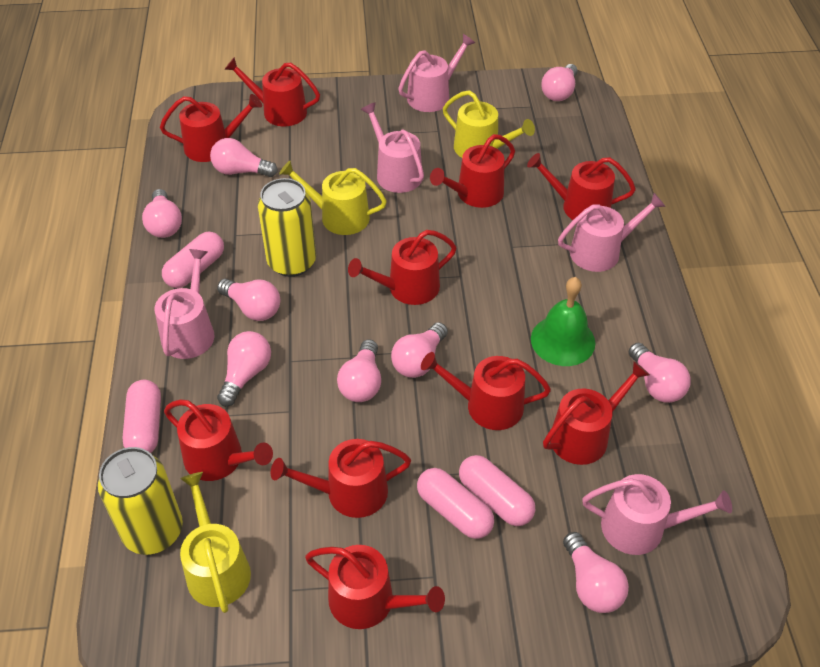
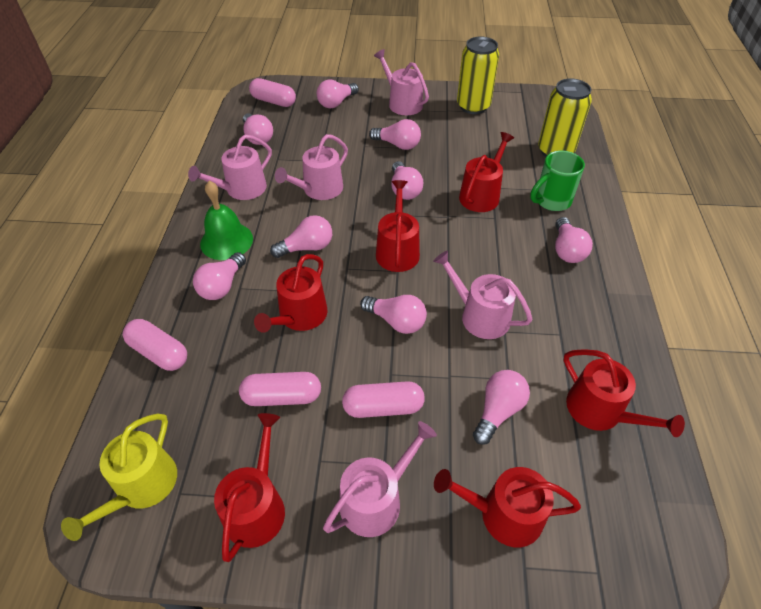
green mug: none = 0 -> [530,151,585,211] = 1
red watering can: [160,94,262,162] [164,399,273,481] [224,57,320,126] [271,439,411,518] [305,545,445,629] [348,230,457,305] [421,352,551,430] [430,134,515,208] [527,153,636,220] [543,361,650,465] = 10 -> [214,413,285,562] [254,254,328,333] [376,180,420,272] [434,467,581,547] [459,132,514,212] [564,349,685,437] = 6
yellow watering can: [180,472,251,613] [279,161,387,235] [443,90,535,158] = 3 -> [61,414,177,541] = 1

